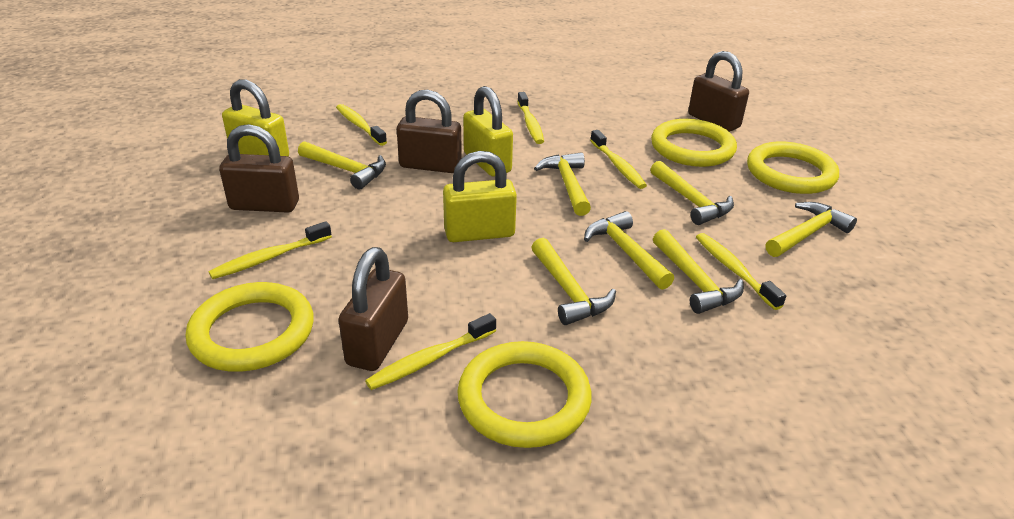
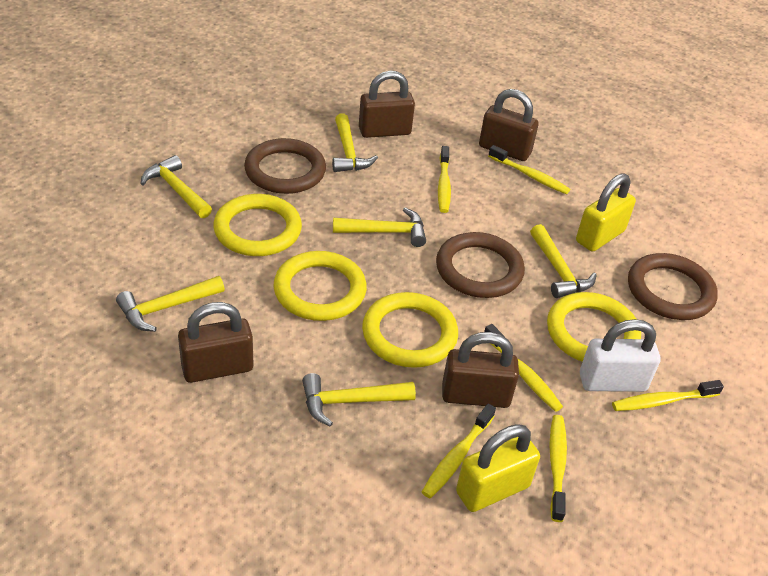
brown ring: none = 0 -> [244,138,326,194] [436,232,525,298] [628,253,718,320] = 3
white padlock: none = 0 -> [580,319,661,392] = 1
yellow hammer: [298,141,386,189] [531,238,616,325] [534,152,591,216] [584,211,674,290] [650,161,734,225] [653,229,744,314] [766,202,857,257] = 7 -> [116,276,225,332] [140,155,212,218] [302,373,416,427] [332,114,378,172] [333,208,426,247] [530,224,597,298] = 6
yellow padlock: [222,79,289,156] [443,151,517,242] [463,86,513,176] = 3 -> [456,424,540,512] [576,173,636,252] = 2

